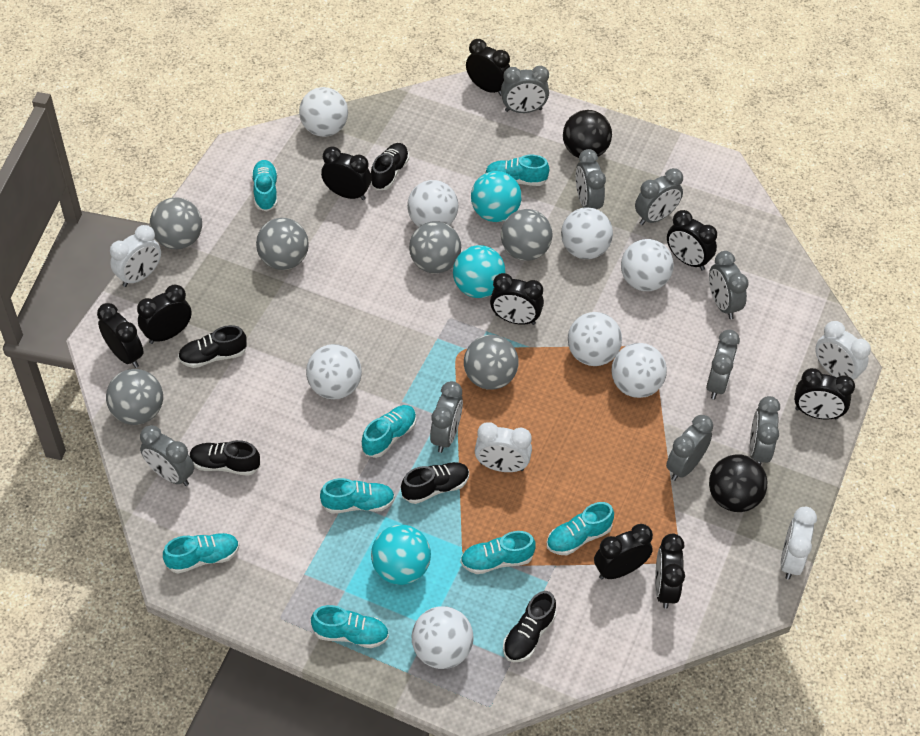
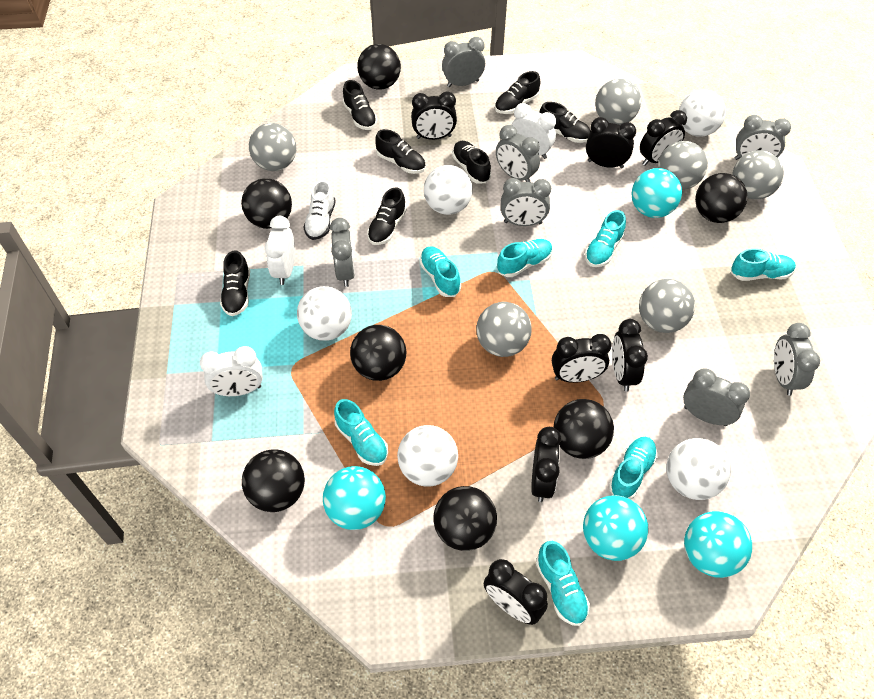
black ball: [563,110,612,158] [709,454,767,512] = 2 -> [241,178,292,229] [242,449,305,512] [350,325,406,381] [357,44,401,90] [433,486,497,551] [554,399,614,459] [695,173,747,223] = 7
black clock: [97,303,144,368] [137,284,192,344] [321,146,371,200] [466,39,510,96] [490,273,544,325] [594,524,653,579] [655,533,685,609] [667,210,717,271] [794,368,855,420] = 9 -> [411,92,457,140] [484,559,548,625] [531,427,561,502] [552,334,612,383] [586,117,636,168] [612,319,648,392] [640,110,687,166] = 7
black shoe: [178,325,247,368] [189,440,260,476] [371,143,409,190] [401,462,469,504] [503,591,556,662] = 5 -> [220,250,250,316] [343,80,377,130] [367,187,407,245] [375,129,426,174] [452,141,491,183] [495,71,540,114] [539,102,591,143] = 7
grey clock: [140,425,194,486] [430,381,463,453] [501,66,549,113] [576,149,606,209] [635,168,683,225] [666,415,713,481] [706,330,740,399] [709,251,749,319] [749,396,780,465] = 9 -> [330,218,355,287] [442,37,485,87] [496,125,540,182] [501,178,551,226] [683,368,750,426] [735,115,791,160] [774,323,820,396] = 7
turquoise ball: [371,525,431,585] [453,245,506,298] [471,171,522,222] = 3 -> [323,466,386,530] [583,495,649,561] [632,168,682,218] [684,511,752,578] = 4
turquoise shoe: [163,533,239,573] [251,160,278,211] [311,605,389,648] [320,478,395,514] [361,405,416,458] [460,531,536,574] [485,155,549,186] [546,502,614,555] = 8 -> [334,399,388,466] [420,246,461,297] [497,239,553,277] [536,541,590,626] [585,210,626,267] [609,437,657,500] [731,248,796,281] = 7
white ball: [299,87,348,137] [306,344,362,399] [407,180,459,227] [412,606,474,669] [561,207,613,259] [568,312,622,366] [611,343,667,398] [621,239,674,291] = 8 -> [297,286,352,341] [397,425,458,487] [424,165,473,215] [666,438,731,500] [679,90,726,137] = 5
white clock: [110,225,161,287] [475,422,532,472] [780,507,817,580] [815,321,871,380] = 4 -> [200,346,263,396] [264,216,295,285] [511,103,556,159] = 3
white shoe: none = 0 -> [303,180,336,240] = 1

